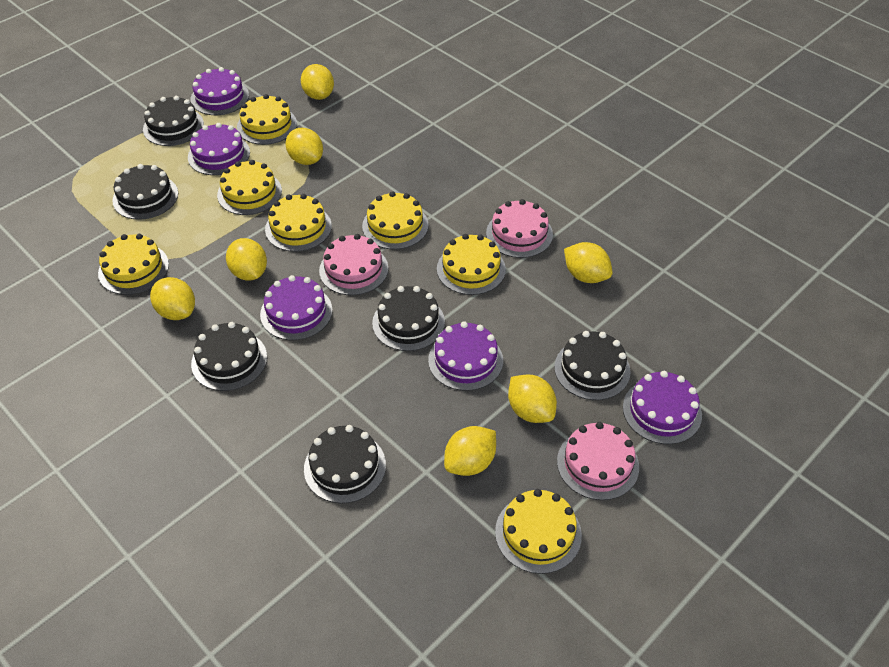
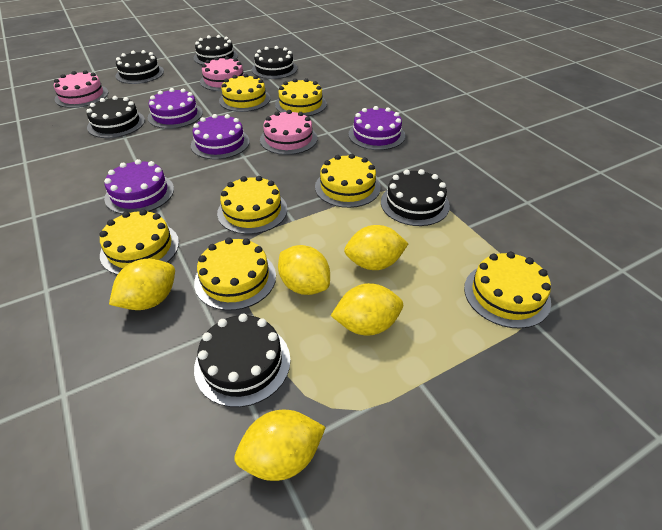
purple cake: [188,123,250,175] [191,67,249,115] [260,275,333,340] [428,321,503,391] [623,371,702,444] = 5 -> [104,159,174,214] [148,88,203,129] [191,114,250,159] [348,106,405,150] = 4
yellow lemon: [150,277,195,320] [226,238,267,281] [286,128,323,165] [301,64,334,100] [444,426,496,476] [508,374,557,423] [564,242,612,283] = 7 -> [109,259,175,310] [234,410,326,481] [278,245,330,295] [331,283,403,336] [344,225,408,270] = 5

